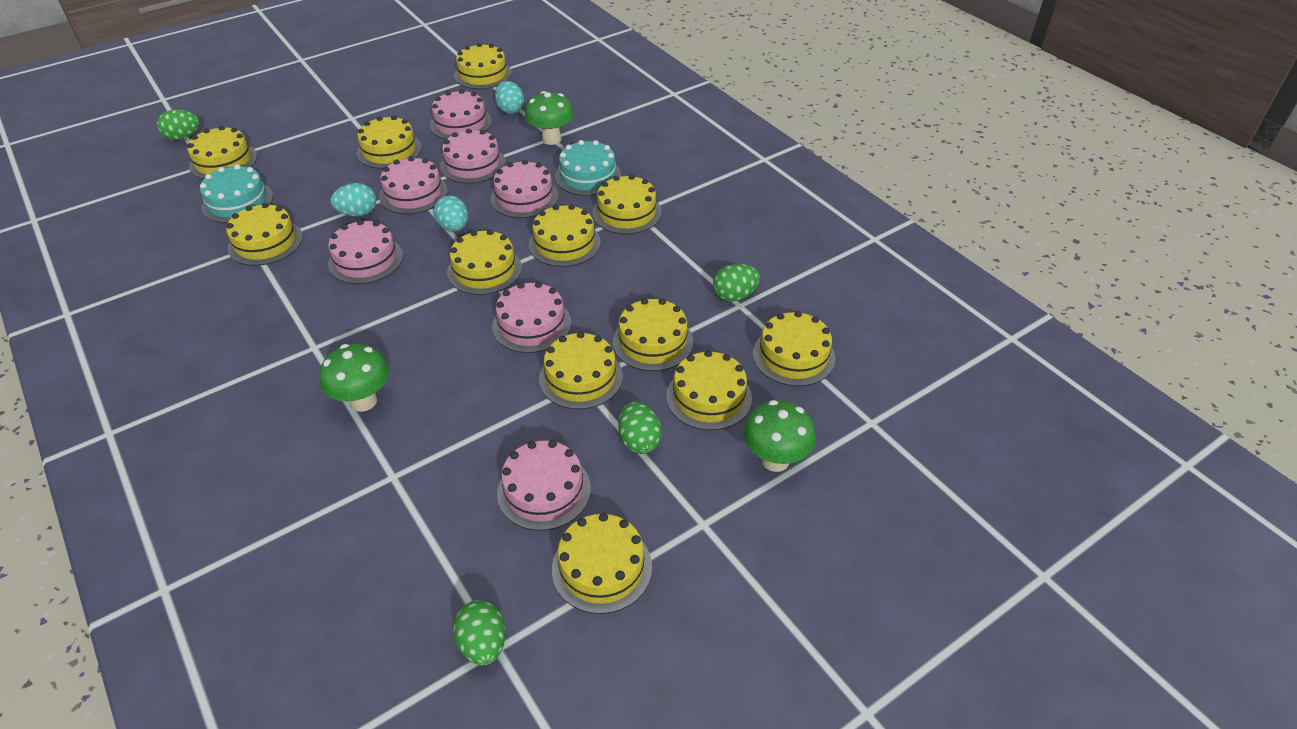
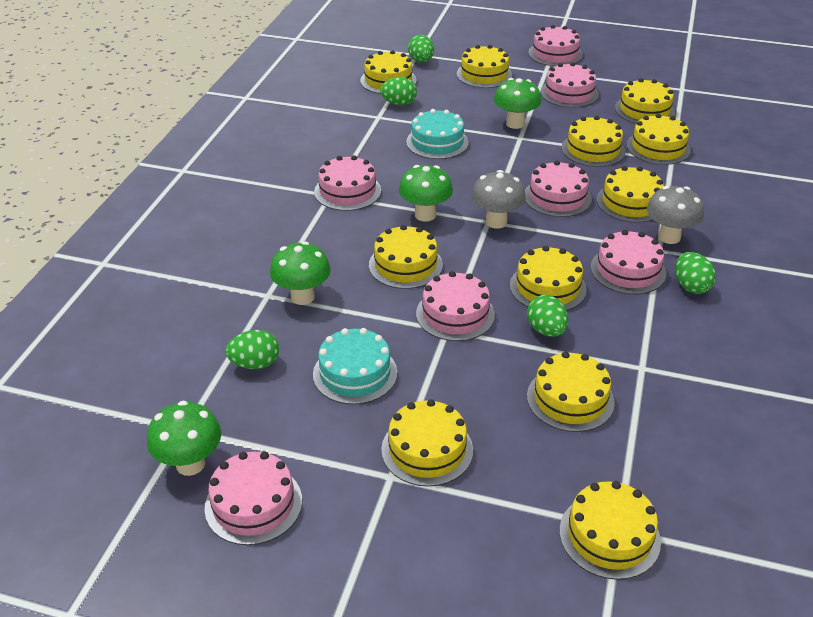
green egg: [157,109,200,140] [453,600,506,666] [618,402,662,454] [713,264,760,301] = 4 -> [226,330,279,369] [380,77,417,105] [408,35,434,62] [527,295,568,337] [675,252,716,294] = 5
green mushroom: [320,344,389,412] [525,91,574,145] [743,400,816,472] = 3 -> [147,401,221,476] [270,241,331,305] [399,165,453,222] [494,78,541,129] = 4
grey mushroom: none = 0 -> [471,170,526,228] [647,186,704,244] = 2
turquoise egg: [330,183,376,216] [434,195,468,232] [495,81,524,114] = 3 -> none = 0
yellow cake: [187,126,257,179] [226,203,303,266] [357,115,422,169] [447,229,522,295] [454,43,512,89] [529,204,601,267] [539,332,623,409] [552,513,652,614] [592,175,662,234] [613,298,693,371] [666,350,752,430] [753,311,835,386] = 12 -> [360,50,417,94] [369,225,443,289] [381,399,473,487] [457,45,512,88] [510,246,587,310] [527,352,615,432] [560,481,661,580] [562,116,625,167] [597,166,664,223] [615,78,675,123] [627,114,691,165] = 11

